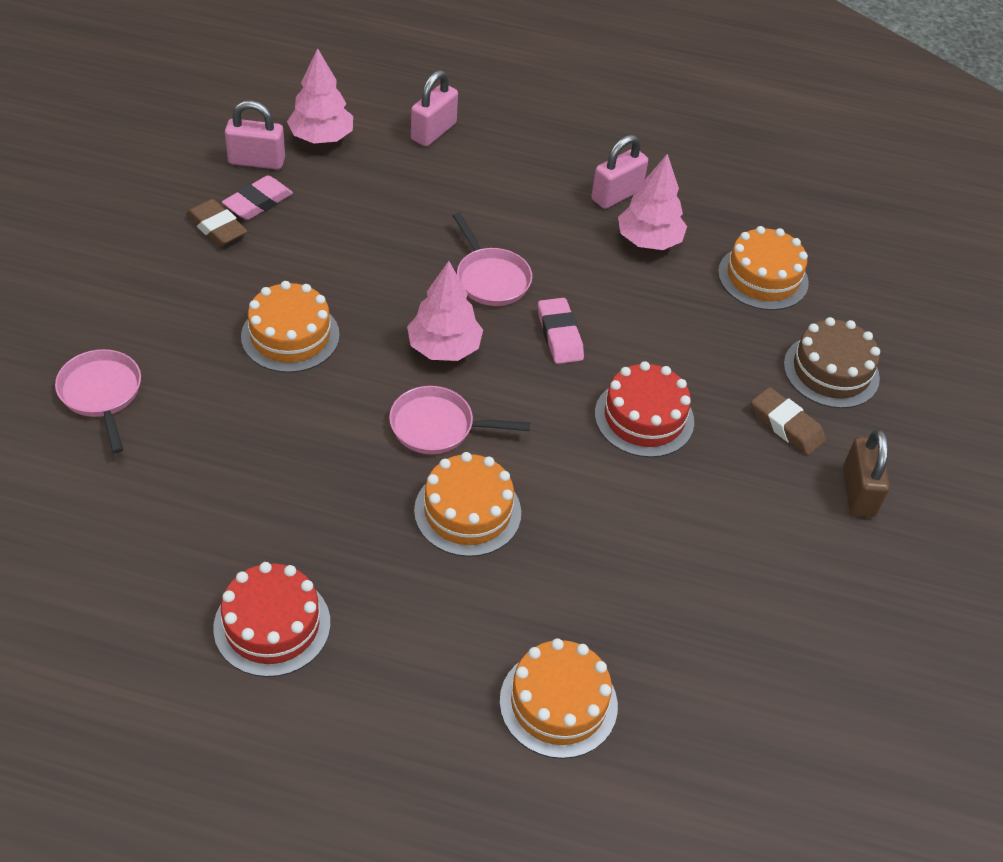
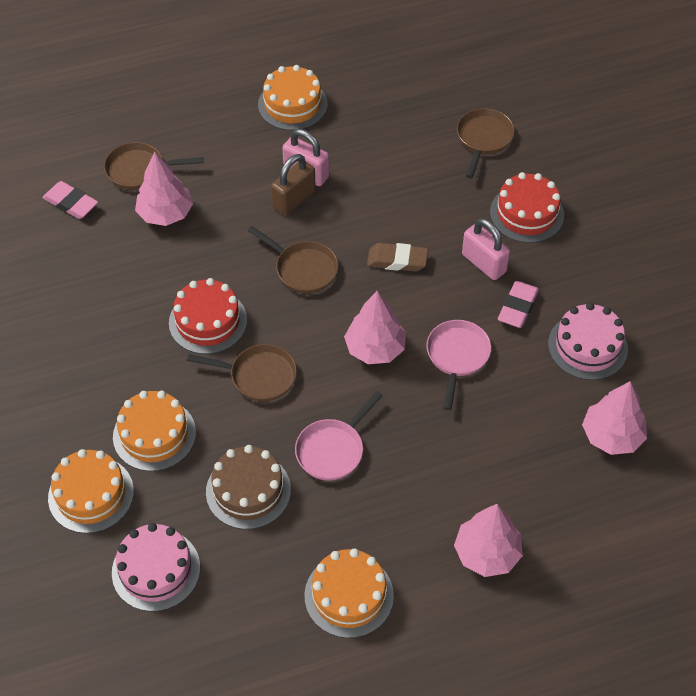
brown eraser: [186,199,248,246] [751,387,826,455] = 2 -> [367,243,428,272] = 1
brown pan: none = 0 -> [104,142,203,190] [187,344,297,402] [248,226,338,293] [457,108,515,178] = 4
pink cake: none = 0 -> [112,523,200,612] [548,303,628,380] = 2
pink padlock: [225,101,285,169] [411,70,458,146] [591,135,648,209] = 3 -> [282,129,329,186] [462,218,510,280] = 2
pink pan: [55,349,141,453] [389,386,530,454] [453,213,532,306] = 3 -> [295,391,383,481] [426,320,491,410] = 2
pink tree: [287,48,353,144] [407,261,483,361] [618,154,687,250] = 3 -> [135,152,193,226] [344,291,406,364] [454,504,523,577] [582,381,647,455] = 4

